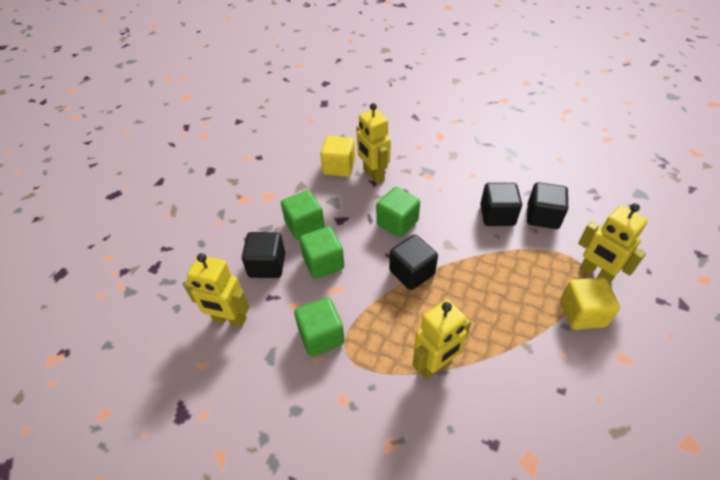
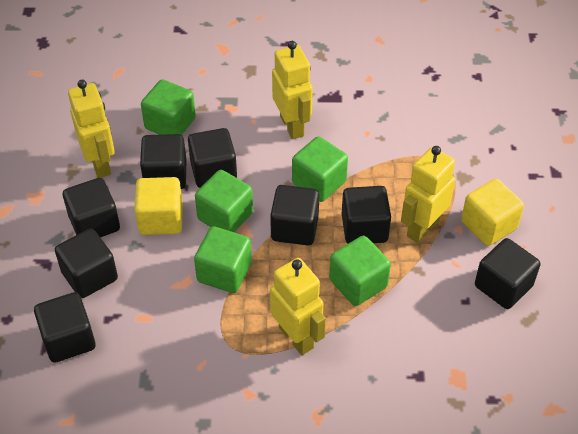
black cube: [242,232,285,278] [389,235,438,290] [480,183,522,226] [527,182,568,229] = 4 -> [34,292,96,363] [55,228,118,298] [63,178,120,237] [140,134,186,189] [188,128,237,188] [270,185,319,245] [342,186,391,244] [475,238,540,309] = 8
green cube: [281,190,325,240] [294,297,345,357] [299,226,344,279] [376,187,420,237] = 4 -> [141,79,196,135] [194,226,252,293] [195,170,253,232] [292,136,348,202] [329,236,391,306] = 5

